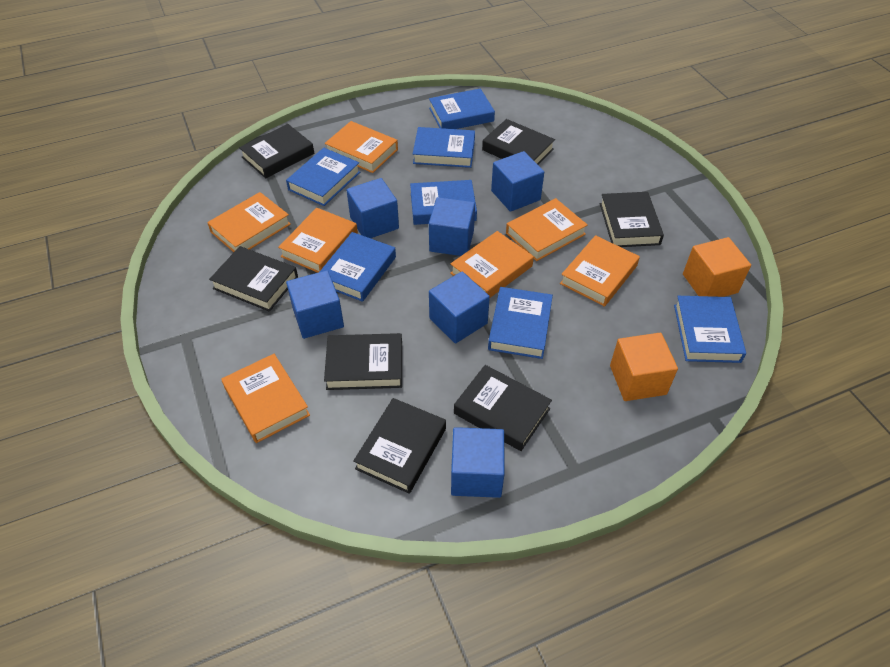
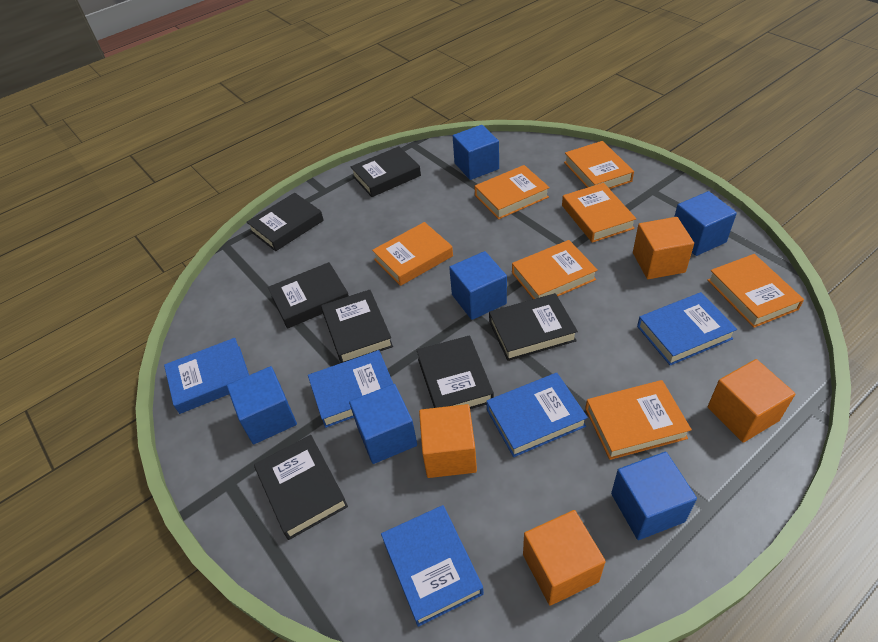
blue book: [286,148,360,206] [320,232,396,302] [410,180,477,225] [413,127,475,168] [429,88,495,129] [488,287,553,359] [674,296,746,363] = 7 -> [164,338,249,414] [308,350,393,428] [381,505,484,627] [486,373,588,457] [637,292,737,366] = 5
orange cube: [610,333,678,401] [683,237,751,297] = 2 -> [419,404,477,478] [523,510,606,606] [633,217,694,279] [708,359,796,443] = 4

